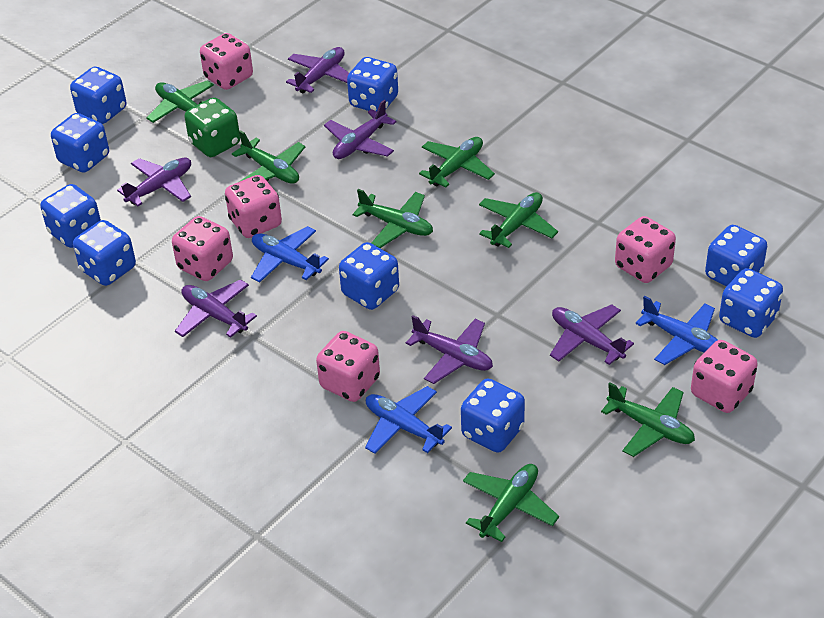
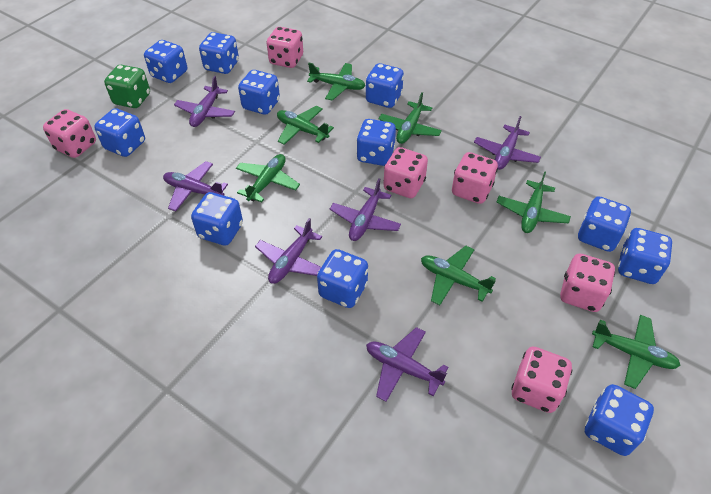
blue dice: [40,184,101,248] [51,113,109,173] [70,67,126,124] [73,220,136,286] [339,242,399,310] [347,57,398,112] [461,378,525,453] [705,225,767,287] [719,268,783,338] = 9 -> [94,108,145,157] [144,40,187,83] [191,192,243,246] [199,32,239,74] [238,70,280,115] [317,249,368,308] [356,119,396,166] [366,63,404,108] [578,196,631,252] [585,384,654,456] [618,228,672,284] = 11
blue plane: [251,226,329,283] [365,386,452,454] [635,296,718,365] = 3 -> none = 0

